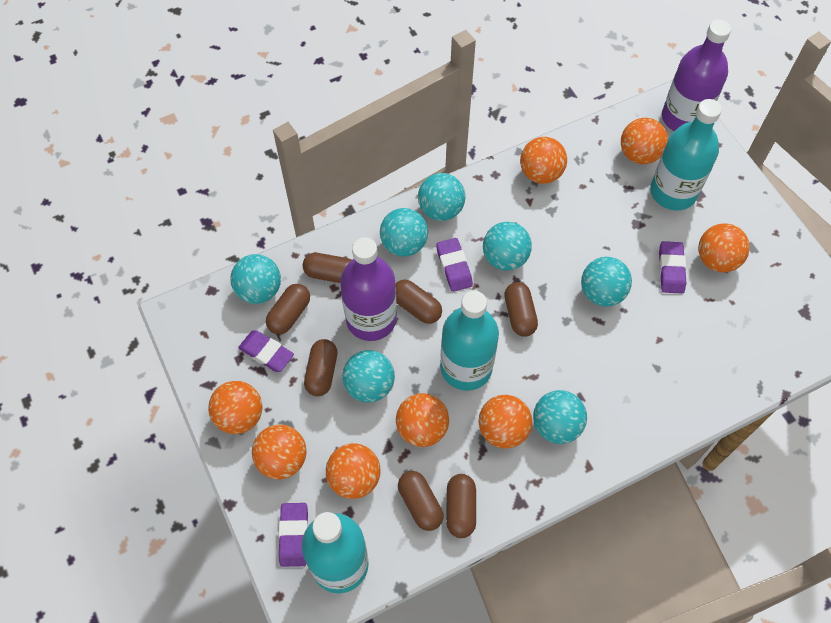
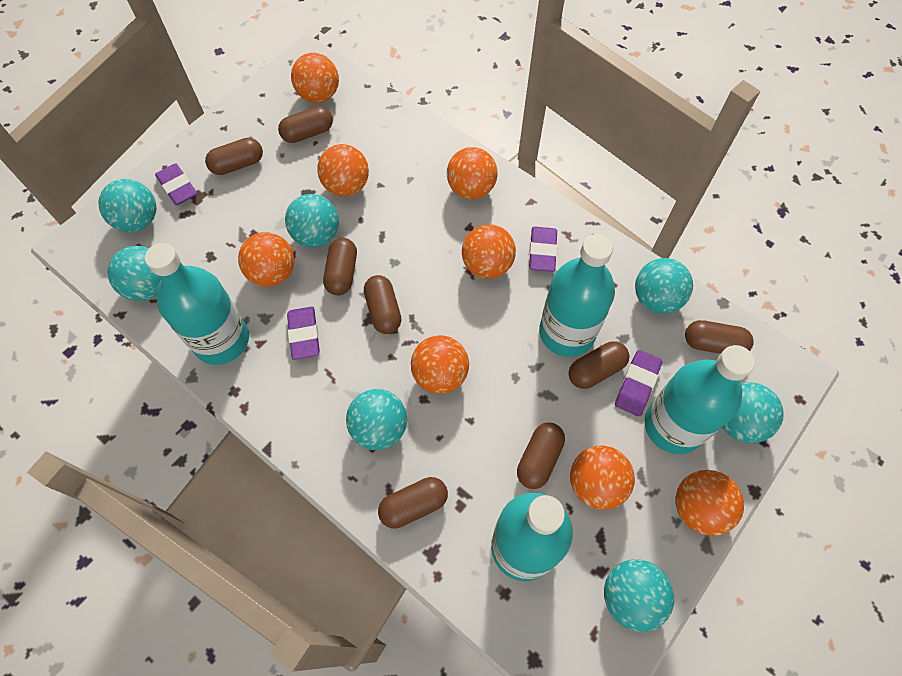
brown capsule: [266,284,310,335] [303,253,352,283] [304,339,338,396] [395,280,442,324] [398,471,444,531] [446,474,476,538] [504,282,538,336] = 7 -> [205,138,263,175] [278,106,333,143] [323,238,357,295] [364,275,401,334] [378,477,448,529] [517,422,565,489] [568,341,629,389] [685,320,754,354] = 8
purple bottle: [340,237,397,341] [662,19,731,131] = 2 -> none = 0
turquoise bottle: [302,512,369,593] [440,291,499,391] [650,99,722,210] = 3 -> [145,243,249,365] [491,493,573,581] [539,234,615,357] [645,345,755,454] = 4

